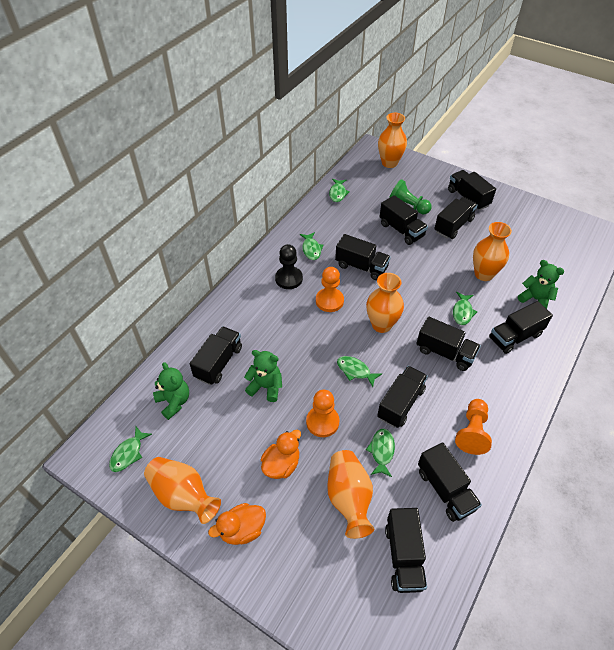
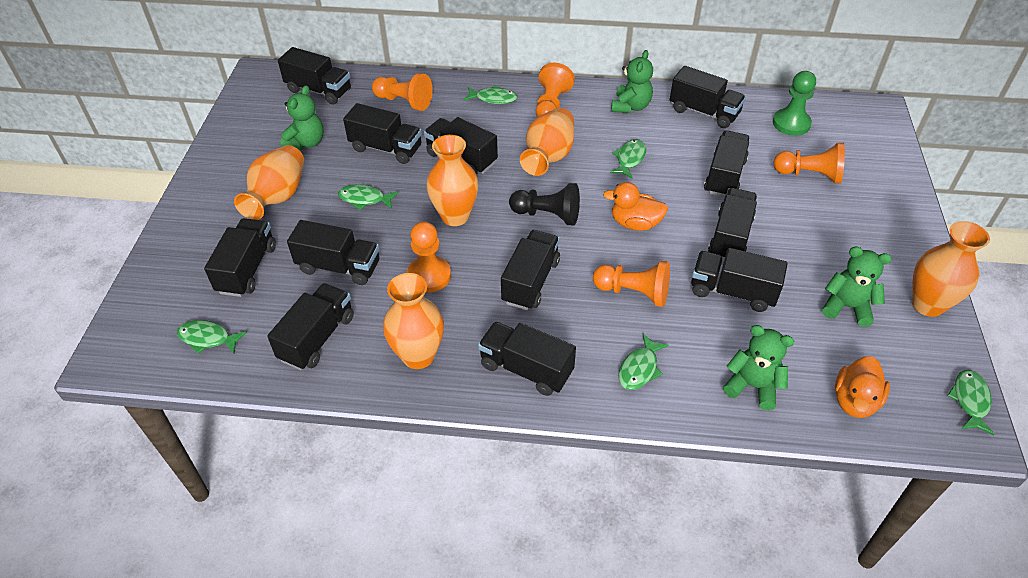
black truck: [190,326,242,385] [335,234,391,280] [377,366,428,428] [379,195,428,245] [385,508,427,593] [416,317,481,371] [418,442,482,522] [434,197,478,239] [448,170,496,211] [489,301,553,354] = 10 -> [204,218,276,297] [267,283,354,370] [278,47,351,104] [287,220,379,285] [343,103,422,164] [424,117,498,174] [478,322,576,396] [501,230,560,310] [670,66,746,128] [691,248,788,312] [704,130,750,197] [708,188,757,260] = 12
green teddy bear: [153,362,189,420] [244,350,282,402] [518,260,564,309] = 3 -> [280,86,324,150] [611,50,653,113] [723,325,794,410] [822,246,892,327] = 4
orange pawn: [306,390,339,437] [316,267,344,312] [455,399,492,455] = 3 -> [372,73,433,111] [407,221,451,293] [536,63,575,117] [593,261,670,307] [773,143,845,183] = 5

